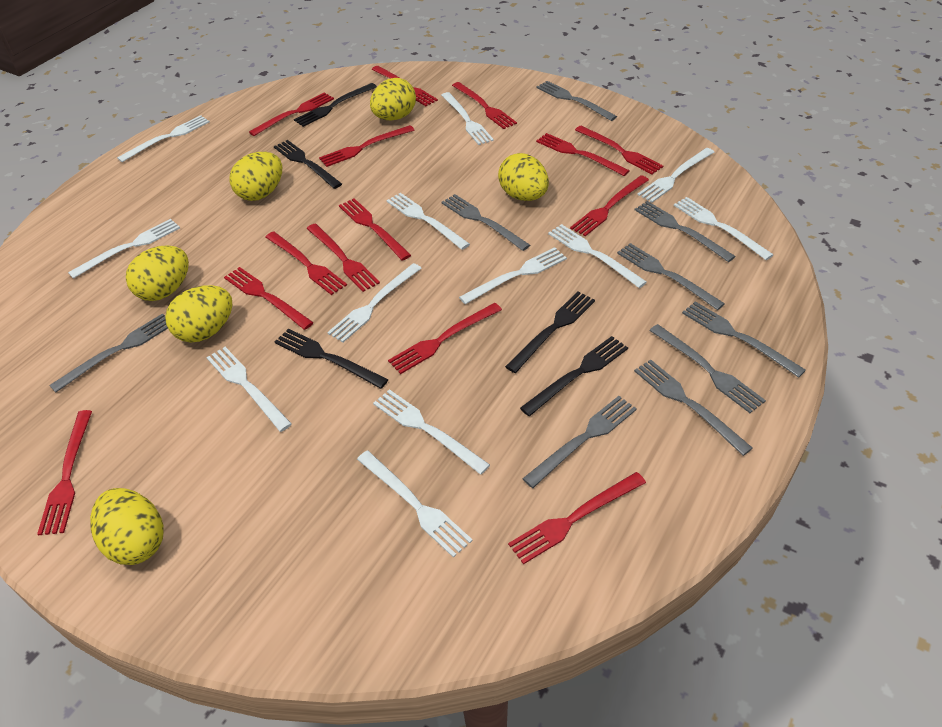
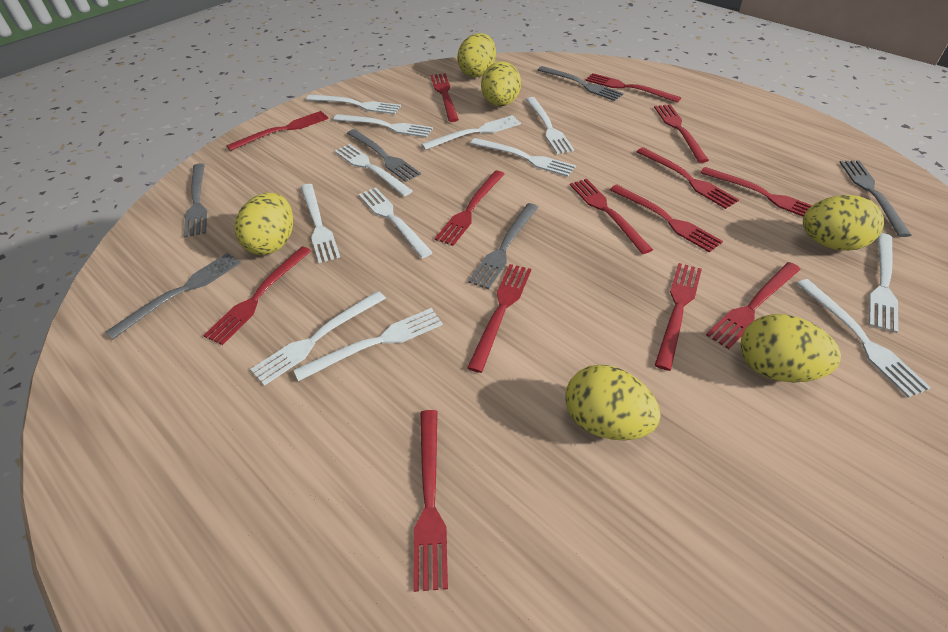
black fork: [274,140,342,189] [275,329,388,389] [294,83,377,127] [505,292,595,373] [520,336,628,416] = 5 -> none = 0
grey fork: [49,313,168,392] [441,194,530,251] [523,396,637,488] [536,81,617,121] [617,243,725,310] [634,360,753,456] [635,201,736,262] [649,324,766,413] [682,301,806,378] = 9 -> [106,253,241,339] [184,163,207,238] [347,129,421,182] [468,203,538,289] [538,66,624,101] [839,161,912,237] = 6

